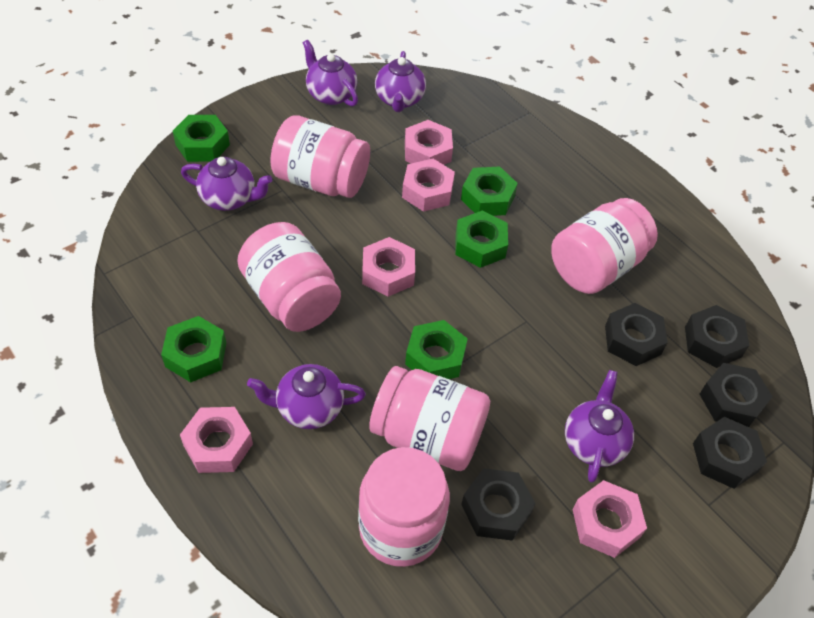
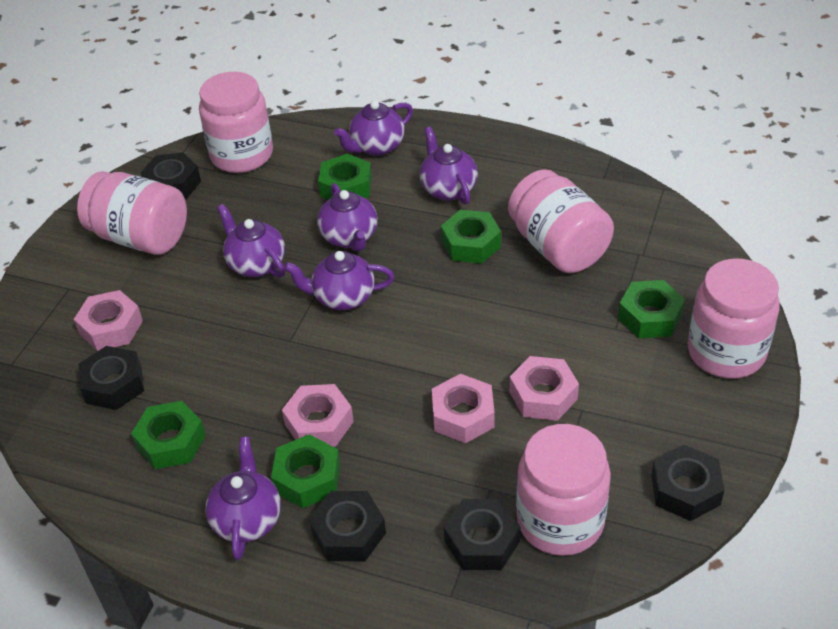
pink nut: [180,407,253,473] [362,237,415,297] [402,159,455,212] [405,120,453,165] [572,480,647,558] = 5 -> [74,290,143,351] [282,384,354,447] [432,374,495,443] [509,356,579,421] = 4
purple teapot: [181,157,272,211] [247,364,366,429] [303,40,358,107] [375,51,426,112] [565,370,634,483] = 5 -> [205,437,281,560] [217,204,285,278] [284,251,394,310] [317,183,377,252] [334,100,413,156] [420,127,478,204] = 6

